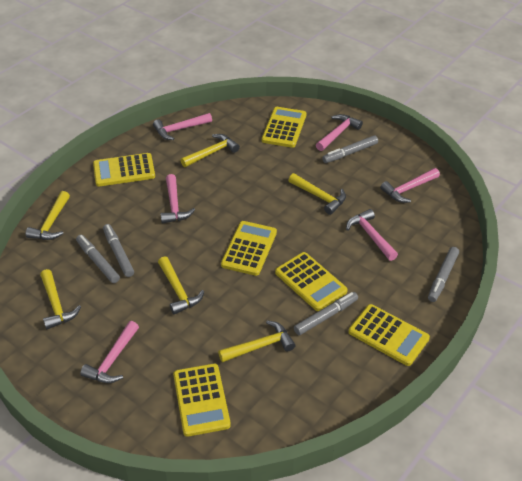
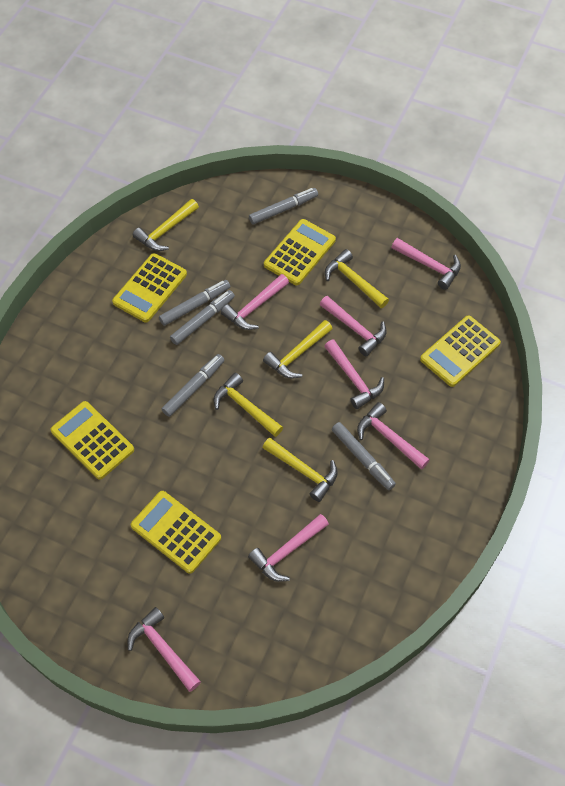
pink hammer: [80,321,139,383] [153,113,212,140] [161,174,195,224] [316,114,363,151] [346,209,398,261] [380,168,440,203] = 6 -> [128,607,201,692] [221,274,289,330] [248,514,329,582] [320,296,387,356] [324,339,384,409] [357,402,430,470] [392,238,461,290] = 7
yellow calculator: [93,153,155,186] [173,364,231,437] [221,221,277,276] [262,107,306,148] [275,252,348,311] [348,304,430,366] = 6 -> [50,401,134,479] [112,253,187,322] [131,491,221,574] [264,219,336,285] [420,315,501,387] = 5
yellow hammer: [25,191,70,240] [40,269,81,330] [158,256,204,315] [180,134,240,167] [218,320,296,363] [288,173,346,215] = 6 -> [133,199,199,251] [213,373,283,437] [262,438,338,502] [263,320,333,379] [325,249,389,308] = 5

